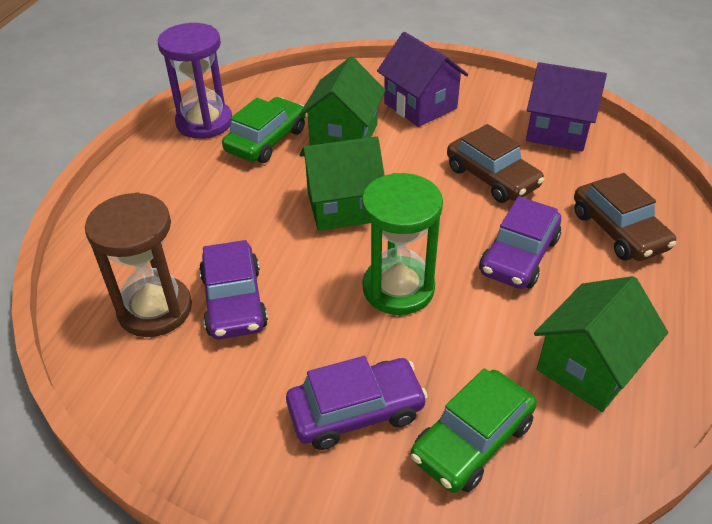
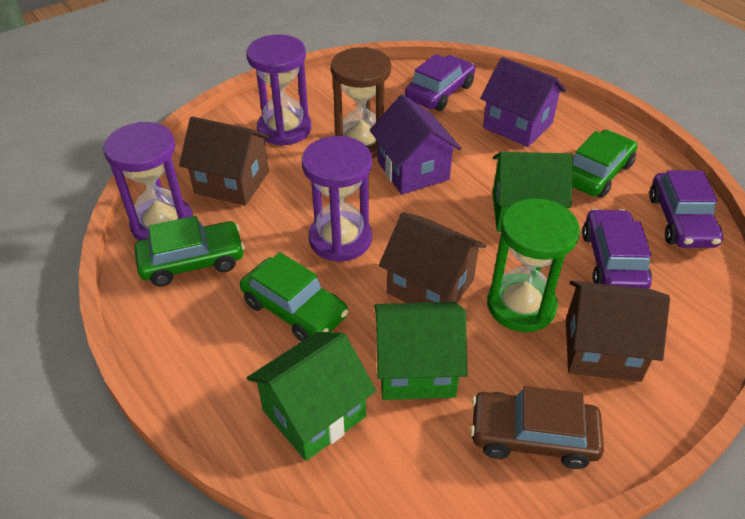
brown car: [447,124,544,203] [574,173,676,261] = 2 -> [470,386,604,469] = 1
brown house: none = 0 -> [179,116,271,206] [379,212,487,303] [566,281,670,382] = 3
green car: [222,97,306,163] [411,368,537,493] = 2 -> [134,216,245,287] [240,252,348,342] [572,130,637,198] = 3
purple hourglass: [158,23,232,139] = 1 -> [103,122,193,240] [246,34,311,146] [302,136,372,262] = 3

